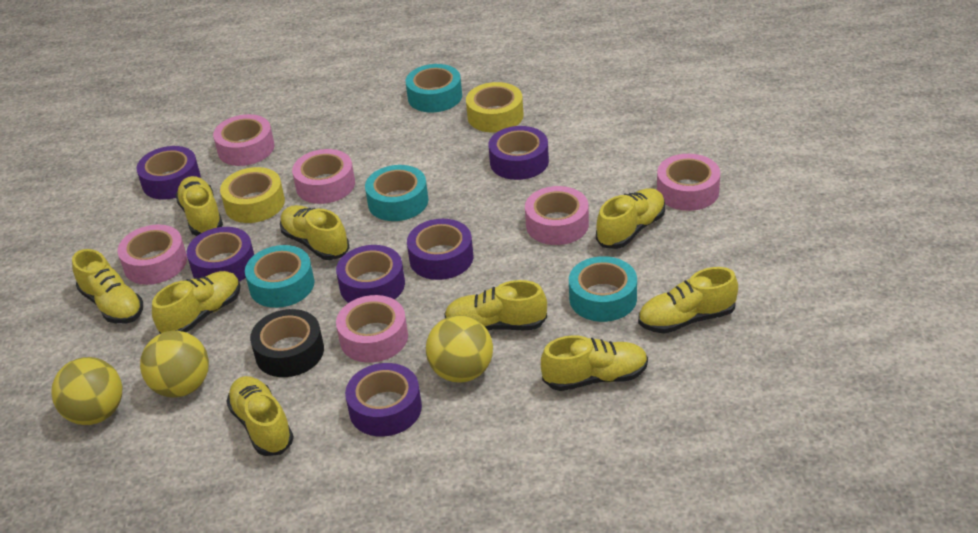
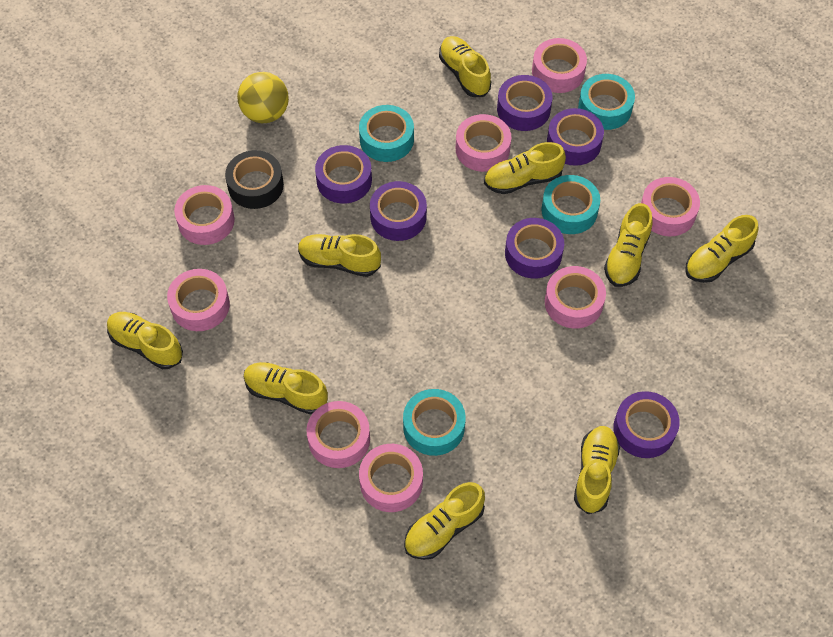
pink tape: [118,224,187,285] [213,114,274,166] [292,149,355,204] [336,295,408,363] [525,186,589,245] [657,154,720,211] = 6 -> [167,269,230,331] [174,185,235,245] [306,401,370,468] [359,444,423,512] [456,114,511,172] [532,38,587,93] [545,266,606,329] [641,177,700,236] = 8
yellow ball: [51,357,122,425] [140,331,209,398] [426,315,493,383] = 3 -> [237,72,289,123] = 1
yellow tape: [220,167,285,223] [466,82,524,133] = 2 -> none = 0

